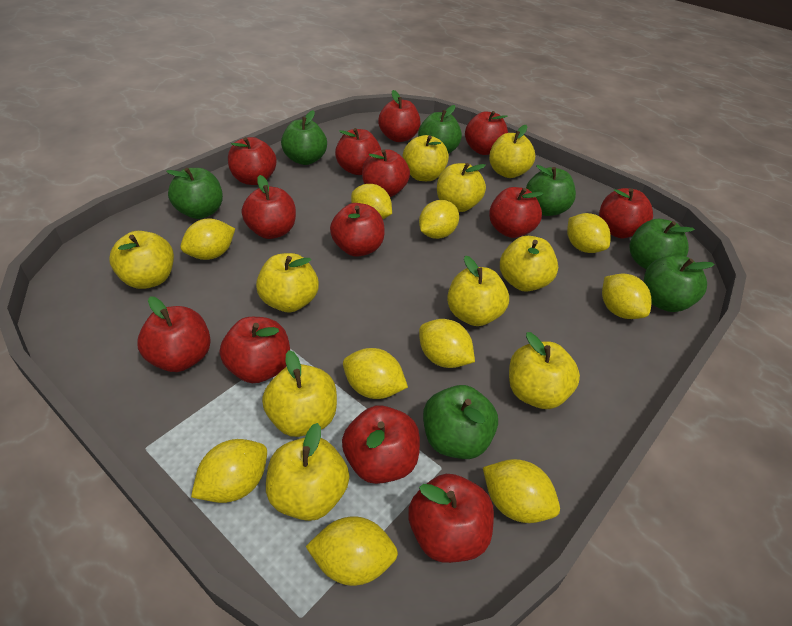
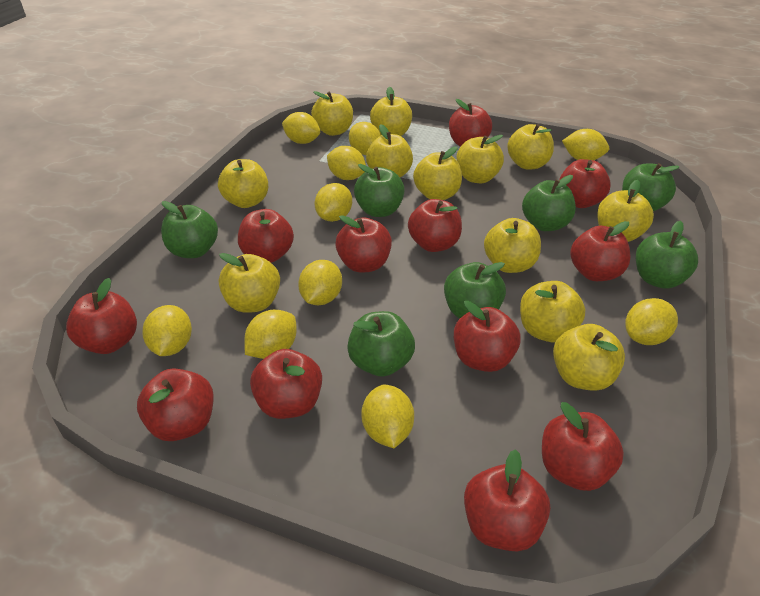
red apple: [137,297,211,372] [220,317,290,383] [228,137,277,185] [242,175,296,239] [330,203,385,257] [335,128,381,175] [342,405,420,484] [362,149,410,197] [378,90,420,142] [408,474,494,563] [465,111,508,155] [489,187,543,238] [599,188,653,238] = 13 -> [66,278,137,354] [137,368,214,441] [238,209,294,263] [250,349,322,419] [335,215,392,273] [408,199,462,252] [449,99,492,147] [454,301,521,372] [464,449,550,552] [542,402,624,491] [559,159,611,208] [570,221,631,281] = 12
yellow apple: [109,231,174,289] [256,253,319,312] [262,350,337,437] [266,423,349,521] [402,135,449,181] [437,163,486,212] [447,256,509,326] [489,125,535,178] [500,236,558,292] [509,332,580,409] = 10 -> [218,159,268,208] [219,253,280,313] [311,91,353,136] [366,124,413,177] [370,87,412,136] [413,146,462,200] [457,135,504,183] [484,218,541,273] [507,124,554,170] [520,281,585,342] [553,324,625,391] [598,180,654,242] = 12

